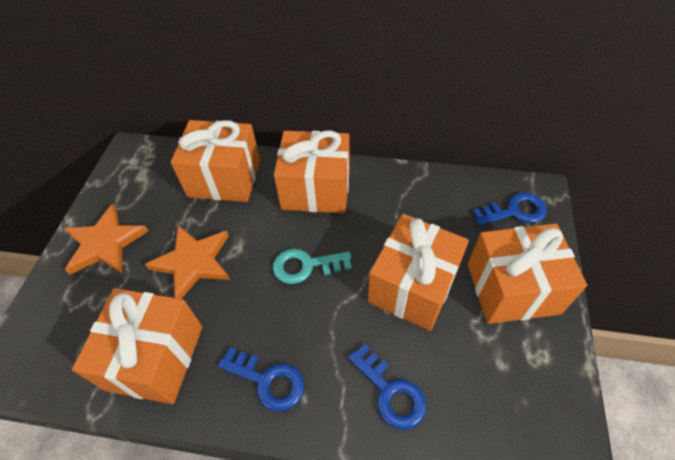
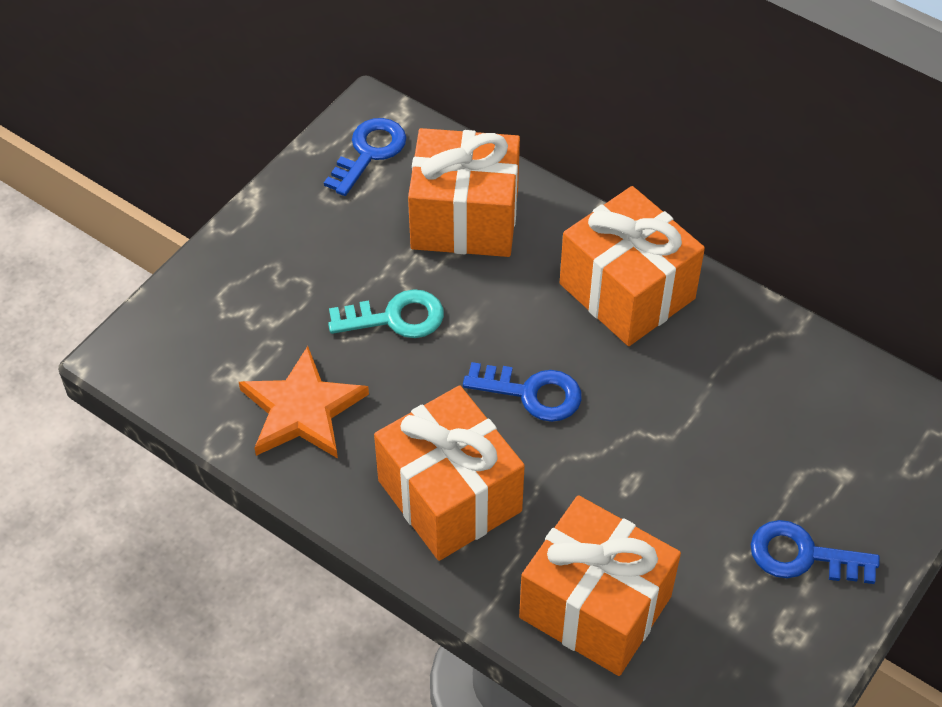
orange gift: [72,288,202,404] [171,120,260,202] [274,131,350,213] [368,214,469,331] [468,223,587,324] = 5 -> [374,385,525,561] [408,128,520,257] [519,495,681,676] [560,186,705,346] = 4
orange star: [65,204,149,275] [145,225,230,299] = 2 -> [239,346,369,458] = 1

